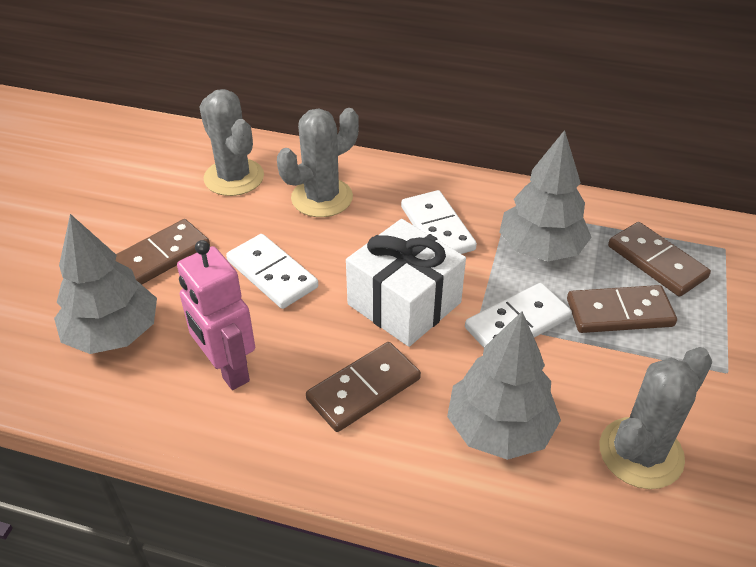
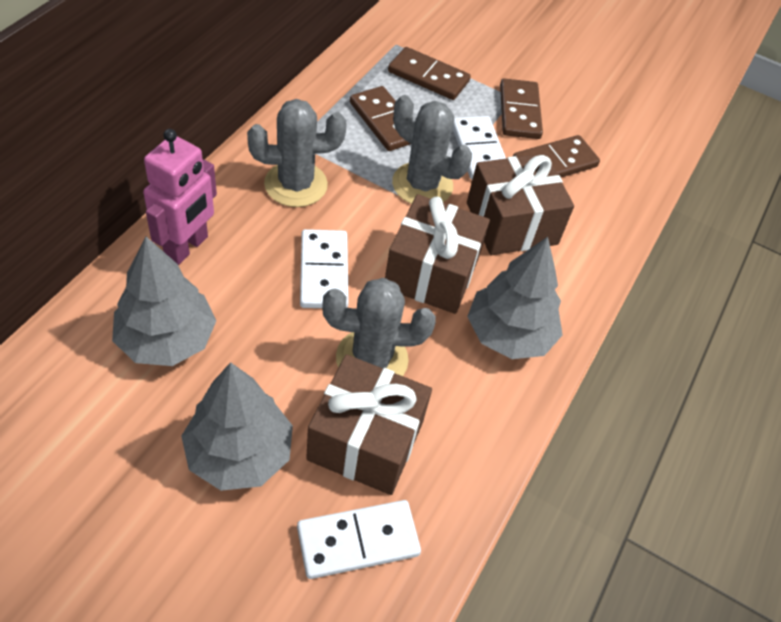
brown gift: none = 0 -> [306,354,432,495] [385,194,490,314] [467,153,574,255] = 3
white gift: [346,219,466,347] = 1 -> none = 0

